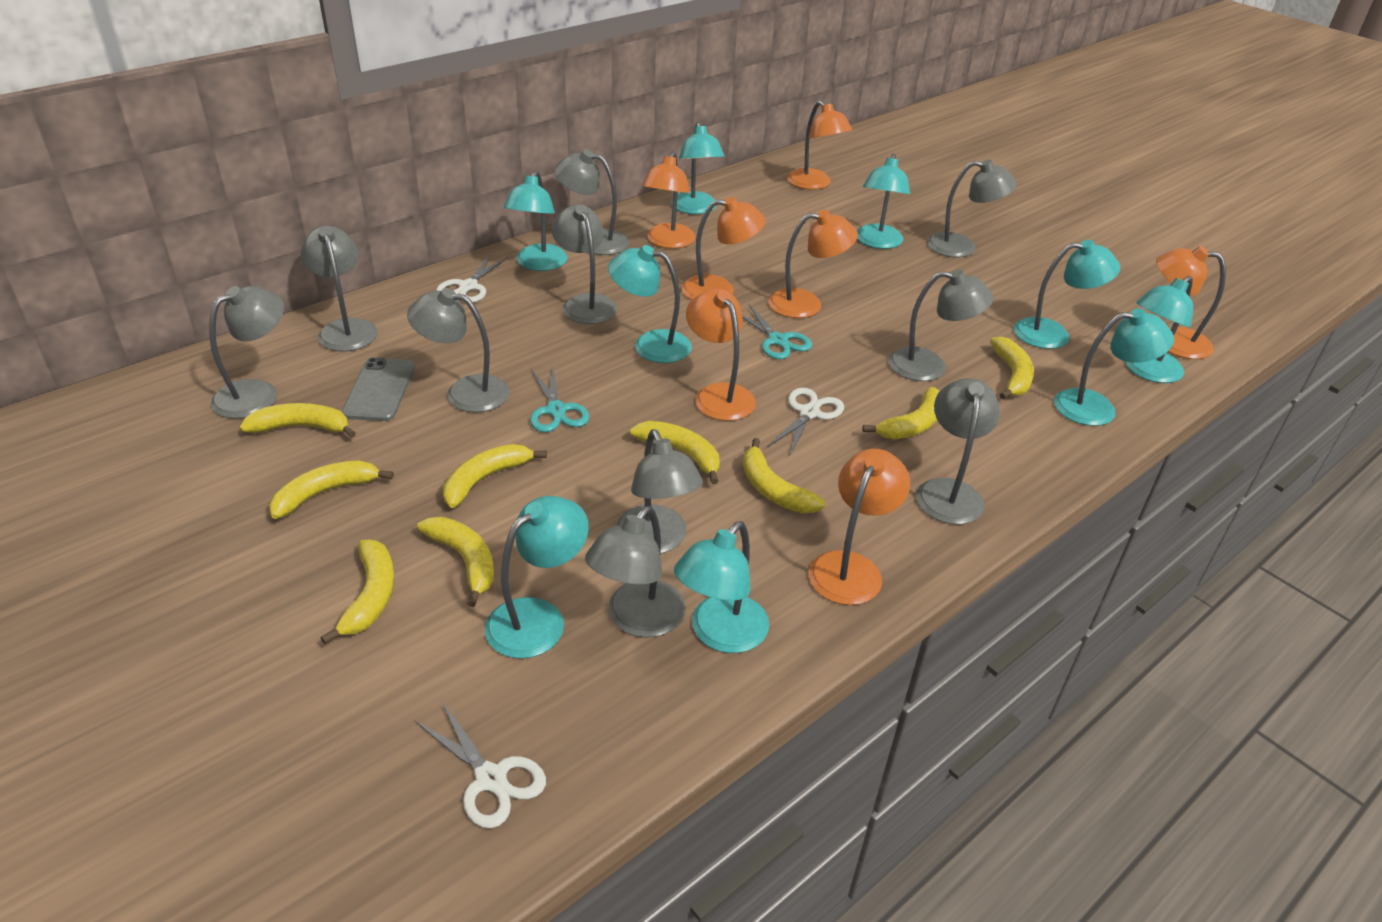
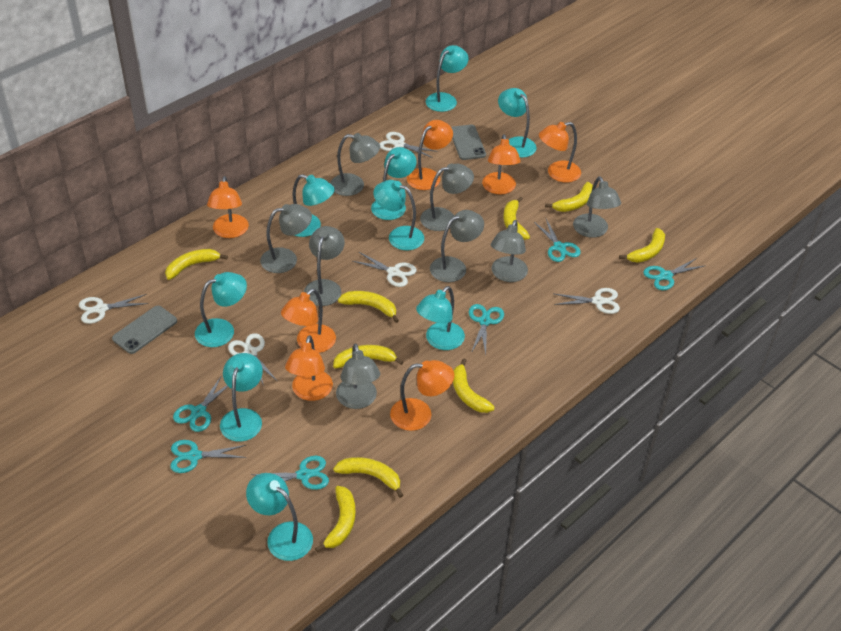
grey lamp: [209,286,284,419] [300,226,378,352] [407,288,510,413] [552,205,617,324] [554,150,629,255] [585,506,685,638] [616,429,703,554] [888,269,994,381] [916,378,1000,525] [927,160,1017,258] = 10 -> [260,204,312,273] [304,226,345,306] [330,133,380,196] [336,343,380,409] [420,163,474,231] [430,210,484,282] [491,220,528,282] [573,176,621,238] = 8
grey phone: [342,357,415,421] = 1 -> [112,306,177,354] [451,125,486,160] = 2
turquoise scissors: [530,365,590,432] [742,304,812,359] = 2 -> [170,440,247,473] [173,375,228,432] [251,456,329,490] [469,304,504,355] [534,219,581,262] [643,258,704,290] = 6
white scissors: [414,702,546,828] [436,254,508,303] [768,388,844,457] = 3 -> [79,294,149,324] [228,333,277,386] [353,252,416,287] [380,132,438,158] [554,288,620,314] = 5

